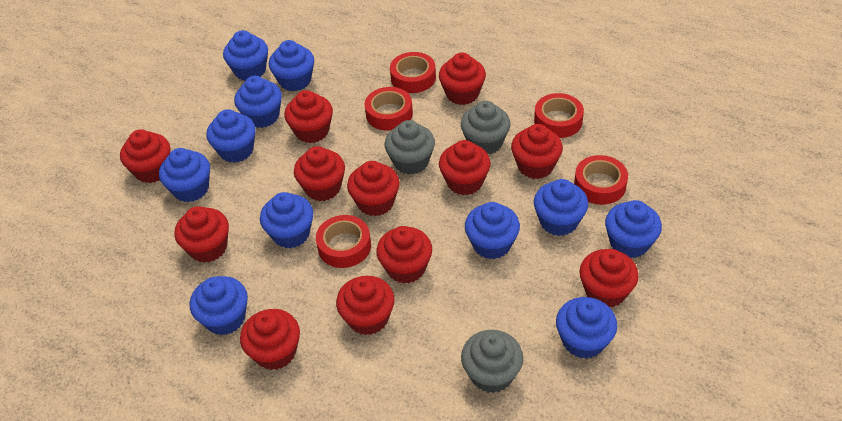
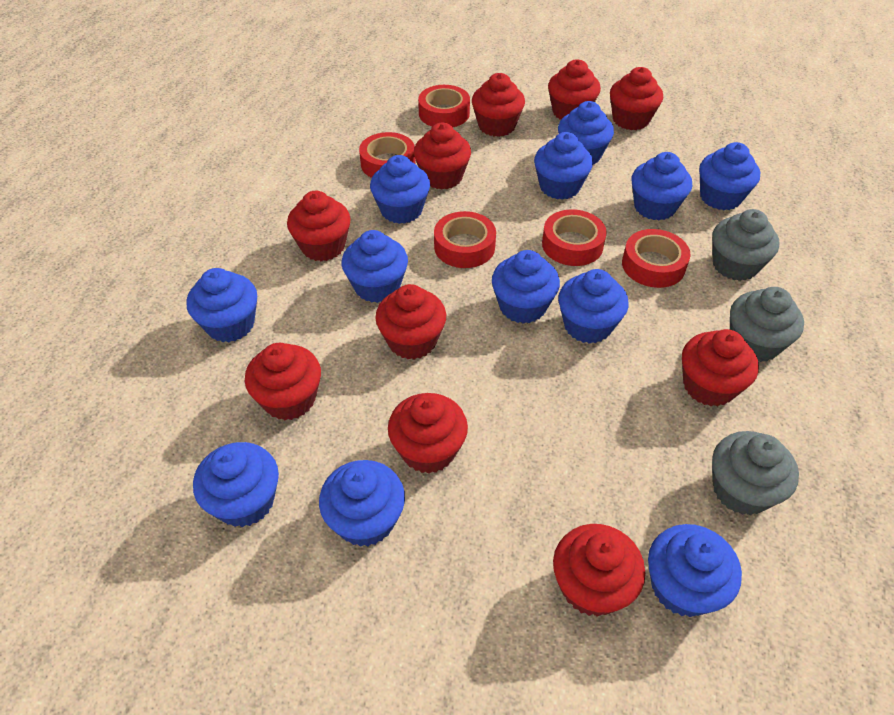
blue cupcake: [159,148,210,202] [190,276,248,335] [206,109,256,163] [223,30,268,81] [234,76,282,128] [260,192,313,248] [269,40,314,91] [465,202,520,259] [534,179,588,236] [556,297,617,359] [605,200,662,258] = 11 -> [186,268,257,342] [193,442,279,527] [319,460,405,547] [342,230,408,303] [370,155,430,224] [492,250,560,324] [534,132,593,200] [558,101,614,165] [558,269,629,344] [632,152,692,220] [648,524,742,617] [699,142,760,210] = 12
red cupcake: [120,129,170,183] [174,206,229,263] [240,309,300,370] [284,90,333,143] [294,146,345,201] [336,276,395,335] [347,161,400,216] [376,226,432,284] [439,52,486,105] [439,140,491,195] [511,124,563,179] [579,249,639,307] = 12 -> [245,343,321,420] [287,191,351,261] [375,284,446,360] [388,393,468,474] [414,123,471,189] [472,73,525,137] [548,59,601,120] [553,524,645,616] [610,67,663,130] [682,329,759,406] = 10

